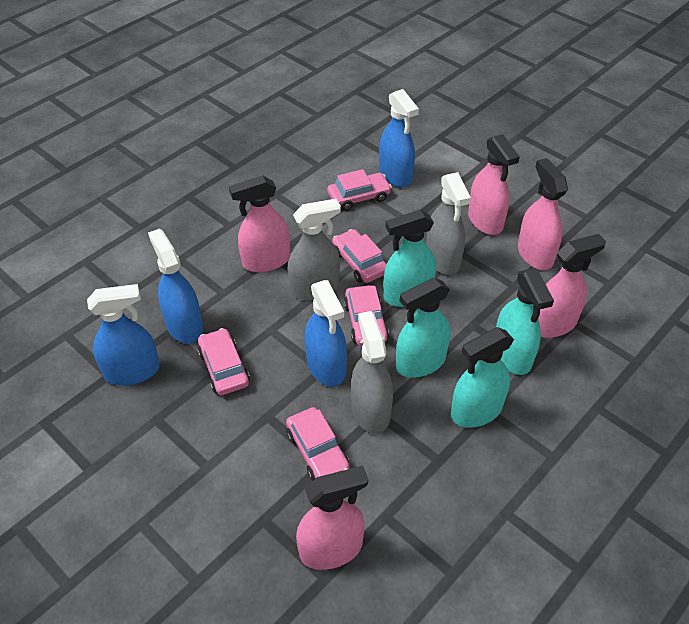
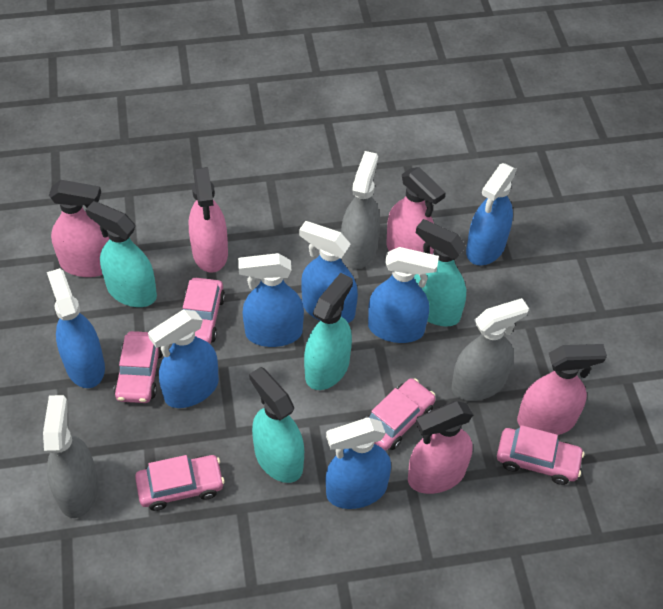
blue spray bottle: [87,284,160,386] [148,229,203,344] [305,280,347,387] [379,89,419,187] = 4 -> [47,268,105,388] [148,310,219,408] [238,253,304,347] [299,221,358,323] [326,417,391,509] [368,247,439,343] [466,163,517,266] = 7

